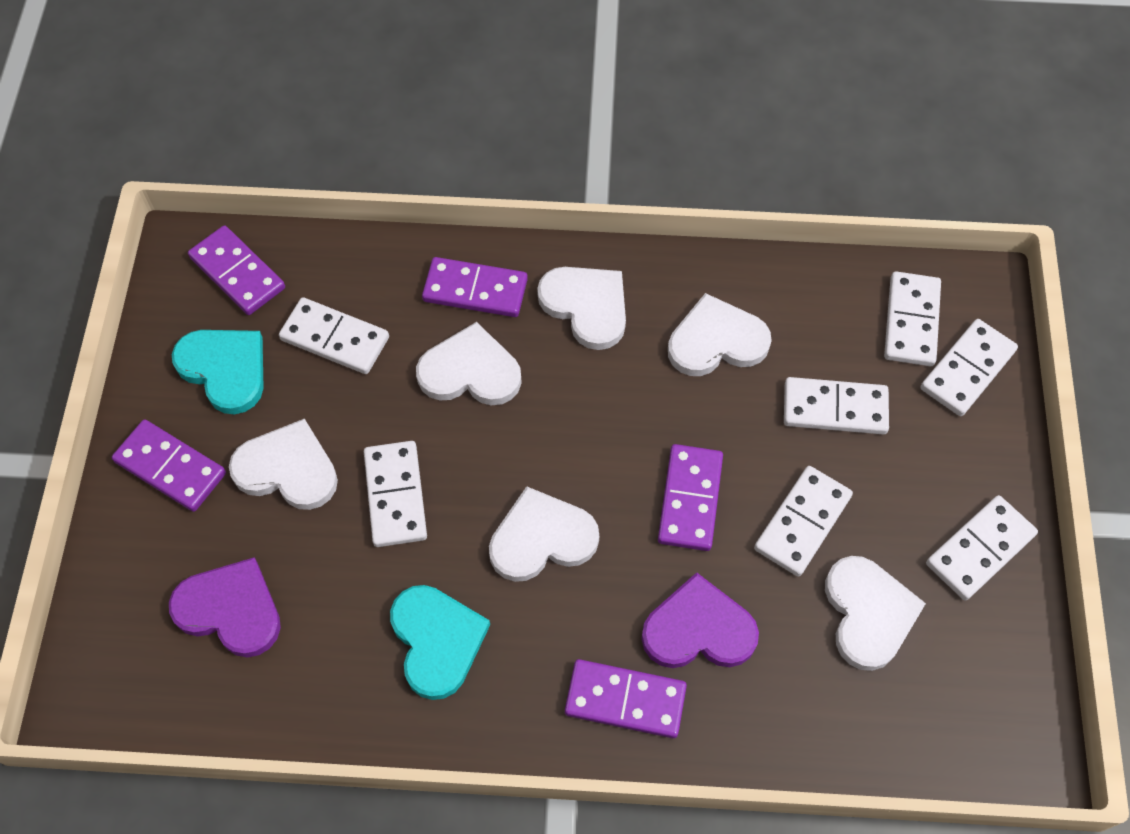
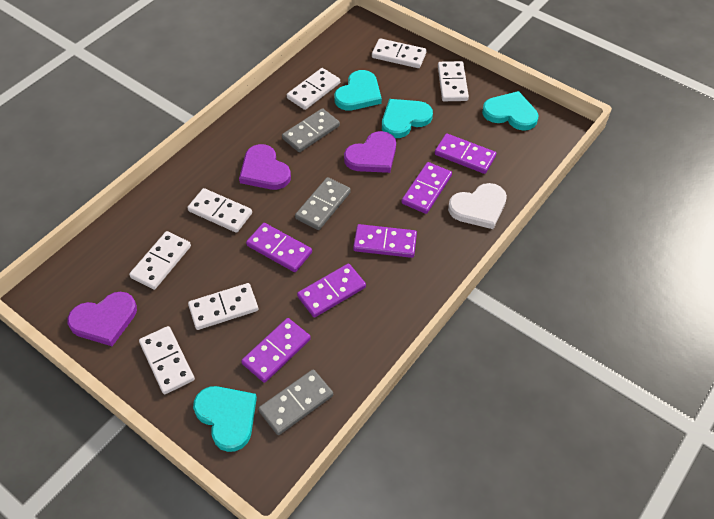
grey domino: none = 0 -> [258,369,333,435] [282,108,340,152] [295,177,351,230] = 3
purple domino: [112,419,226,512] [188,225,285,315] [422,257,528,317] [565,659,687,738] [658,444,723,551] = 5 -> [241,318,311,383] [246,223,312,272] [297,264,366,317] [353,224,417,258] [402,162,452,214] [435,133,496,174] = 6
purple heart: [169,557,281,658] [641,572,759,668] = 2 -> [67,292,137,346] [239,144,291,190] [344,131,396,173] = 3
turquoise heart: [172,330,264,414] [390,585,490,700] = 2 -> [193,386,257,452] [334,70,382,111] [382,99,433,138] [482,91,538,131] = 4
white heart: [229,419,338,510] [416,322,522,405] [489,486,599,582] [537,267,626,350] [668,293,772,376] [825,556,926,671] = 6 -> [448,183,507,229] = 1

